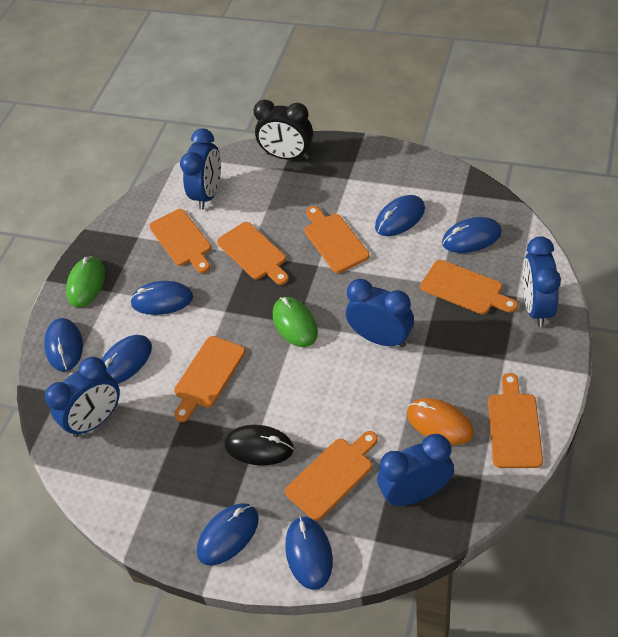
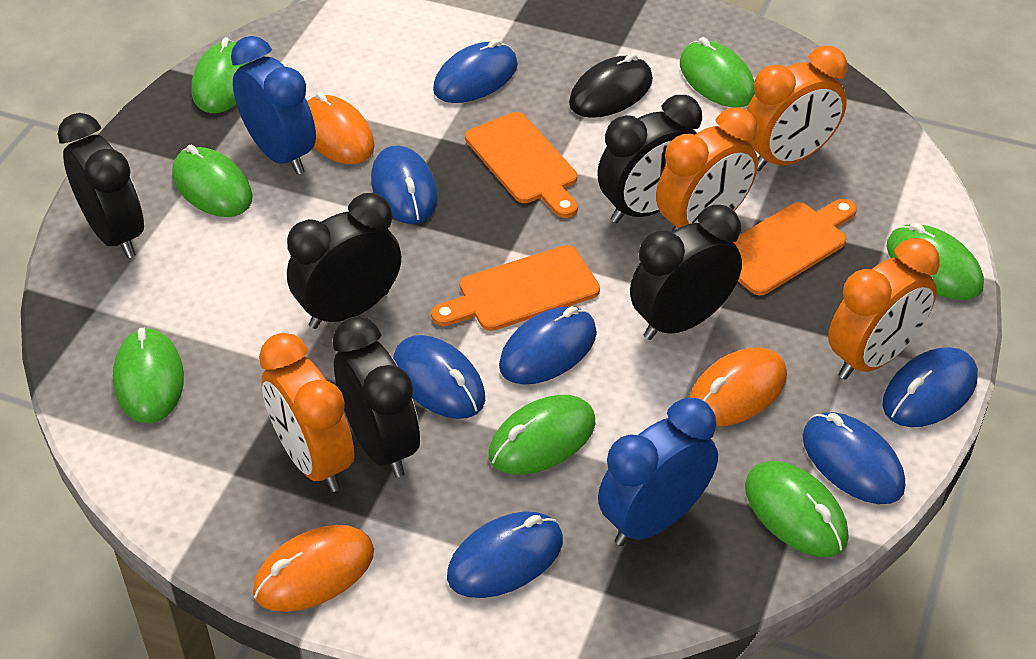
black clock: [254,99,313,160] = 1 -> [58,113,144,258] [287,193,401,329] [332,316,420,477] [597,95,702,223] [630,205,742,340] = 5
blue clock: [45,357,120,437] [180,129,221,210] [346,279,414,348] [377,434,454,506] [523,236,561,327] = 5 -> [231,36,316,175] [598,397,718,546] = 2
green mouse: [66,256,105,308] [273,297,318,347] = 2 -> [113,328,184,423] [172,145,252,217] [192,37,252,113] [489,395,596,475] [680,37,755,108] [745,461,849,557] [886,223,984,300] = 7
orange clock: none = 0 -> [259,333,355,492] [656,107,758,231] [746,46,848,171] [828,238,940,380] = 4
orange cutting board: [149,209,211,273] [174,336,245,422] [217,222,289,285] [285,431,378,520] [305,206,370,273] [420,260,518,314] [488,373,543,468] = 7 -> [431,245,600,331] [465,112,578,218] [733,199,857,295] = 3
orange mouse: [407,398,474,445] = 1 -> [253,525,374,612] [307,92,375,164] [689,347,787,426] = 3

